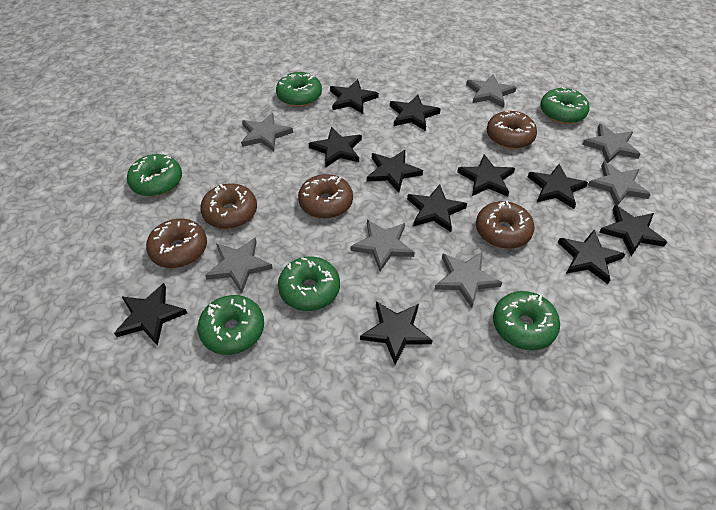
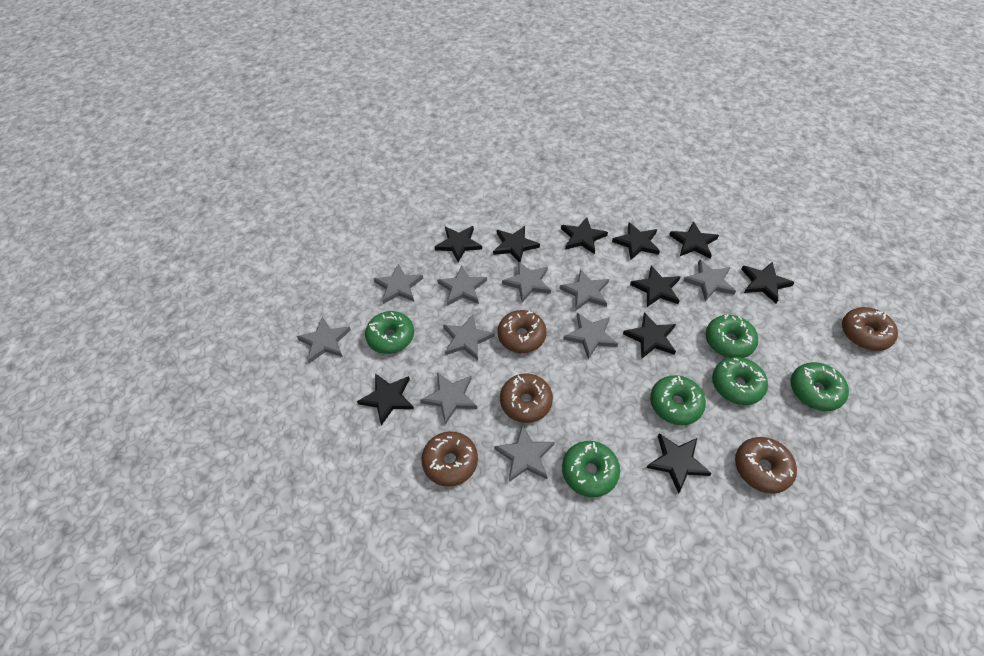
black star: [114,283,187,346] [309,127,362,168] [330,79,379,114] [360,301,433,365] [367,150,423,192] [390,95,440,131] [407,184,467,232] [457,154,515,197] [528,164,588,209] [558,230,626,284] [599,205,667,256] = 11 -> [357,374,414,426] [435,226,482,262] [493,226,540,263] [561,217,608,254] [612,222,660,260] [623,312,676,359] [630,266,680,307] [646,433,712,494] [669,221,719,259] [741,262,795,303] = 10
grey star: [205,237,273,293] [241,113,293,151] [351,220,415,272] [435,253,502,308] [466,74,517,108] [582,124,641,163] [588,161,651,206] = 7 -> [297,317,351,363] [374,263,424,304] [420,373,477,425] [437,265,487,306] [443,314,495,360] [494,424,555,482] [502,261,551,302] [560,269,609,311] [563,313,618,359] [683,259,736,301] = 10

